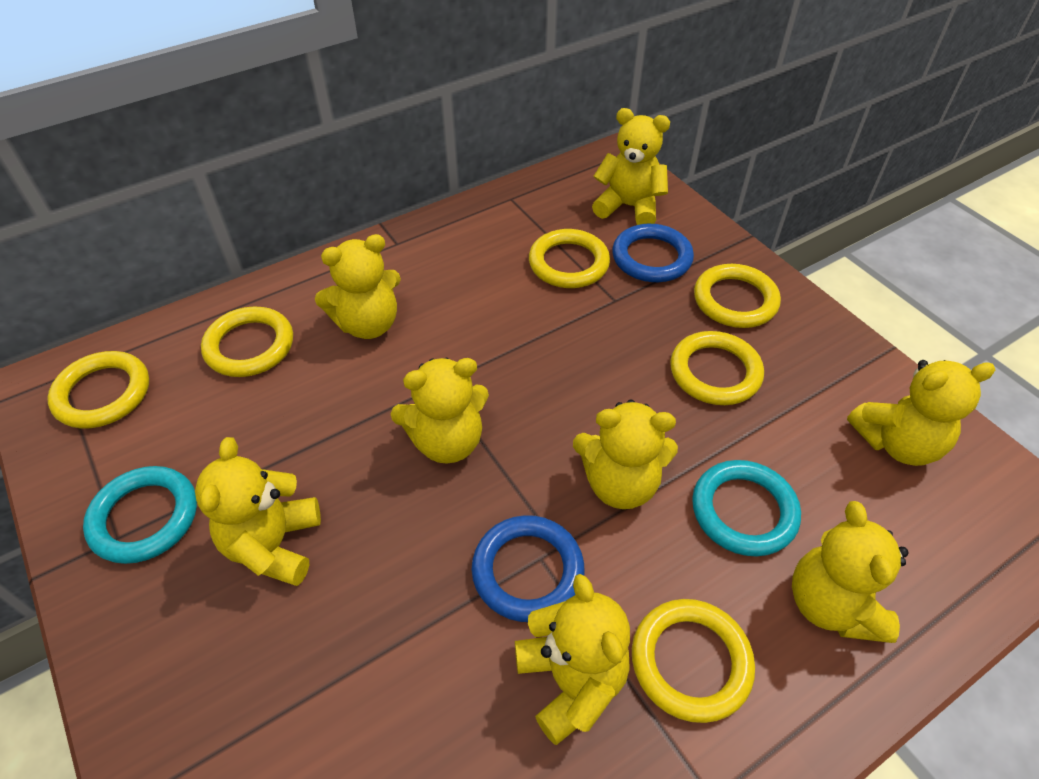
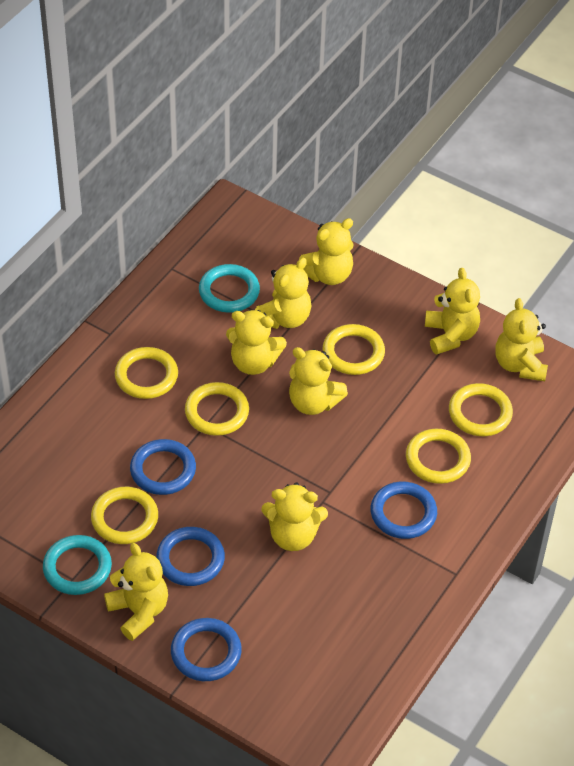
blue ring: [472,515,585,622] [612,224,694,282] = 2 -> [130,439,196,495] [156,527,225,586] [171,618,242,681] [370,481,437,539] = 4

